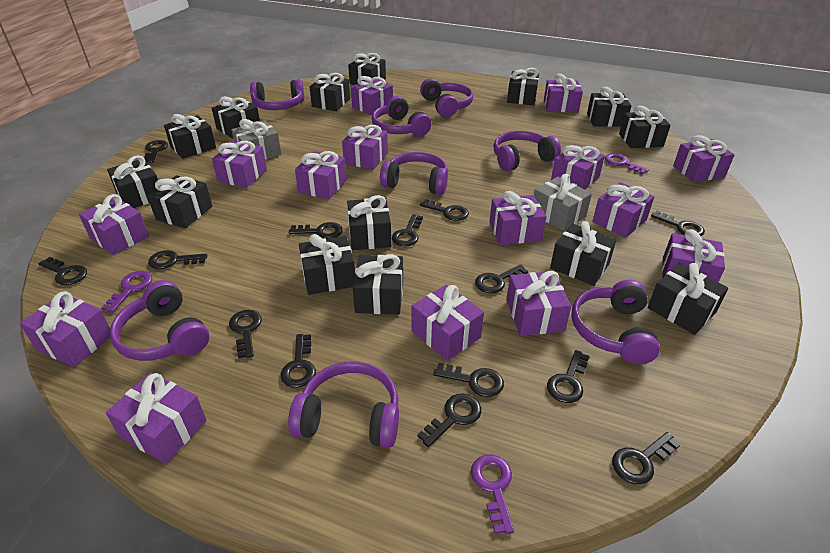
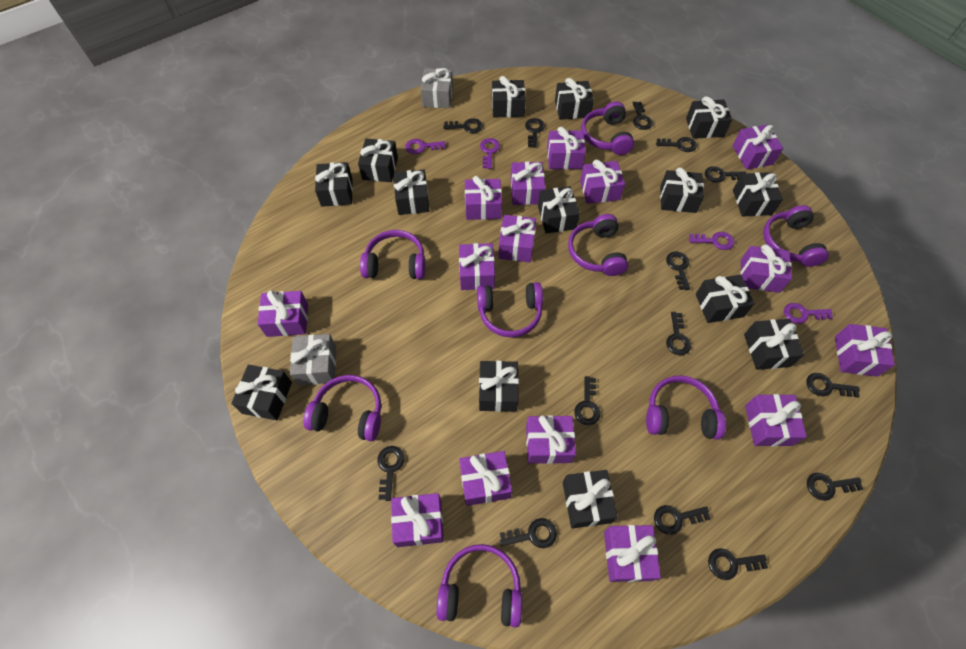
purple key: [101,271,152,313] [471,455,514,534] [605,153,649,174] = 3 -> [405,139,446,154] [480,138,500,169] [689,232,734,250] [784,303,833,324] = 4

